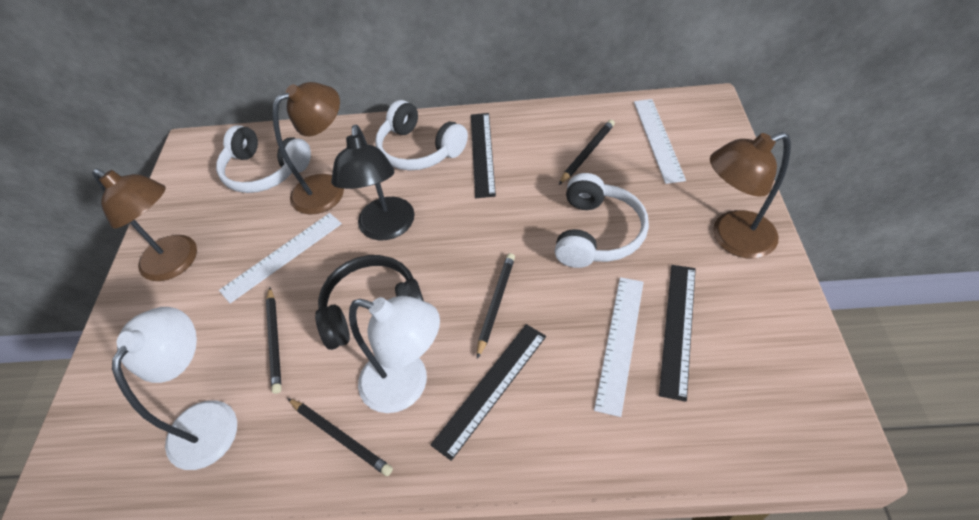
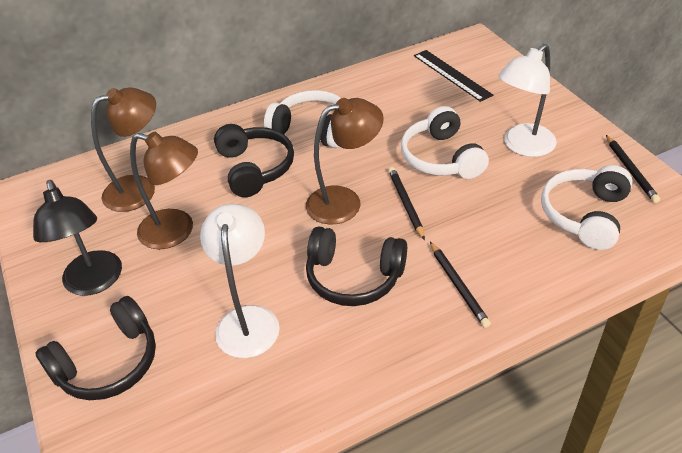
black headphones: [315,255,424,350] = 1 -> [35,296,156,400] [214,124,294,197] [306,226,407,306] = 3
black pencil: [266,287,282,394] [287,398,393,476] [477,253,515,359] [559,120,615,185] = 4 -> [388,167,425,240] [430,242,491,328] [606,135,660,203] = 3
black ruler: [430,324,546,461] [471,113,496,198] [659,265,696,402] = 3 -> [414,50,493,102] = 1
white ruler: [219,213,342,303] [594,277,644,417] [634,99,686,184] = 3 -> none = 0

